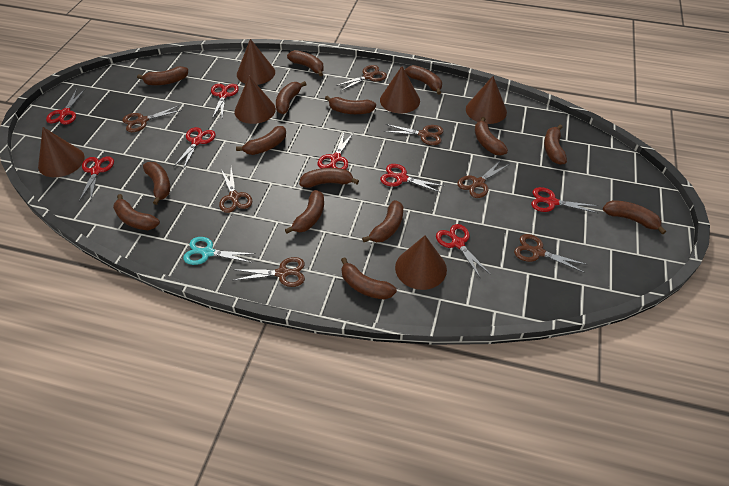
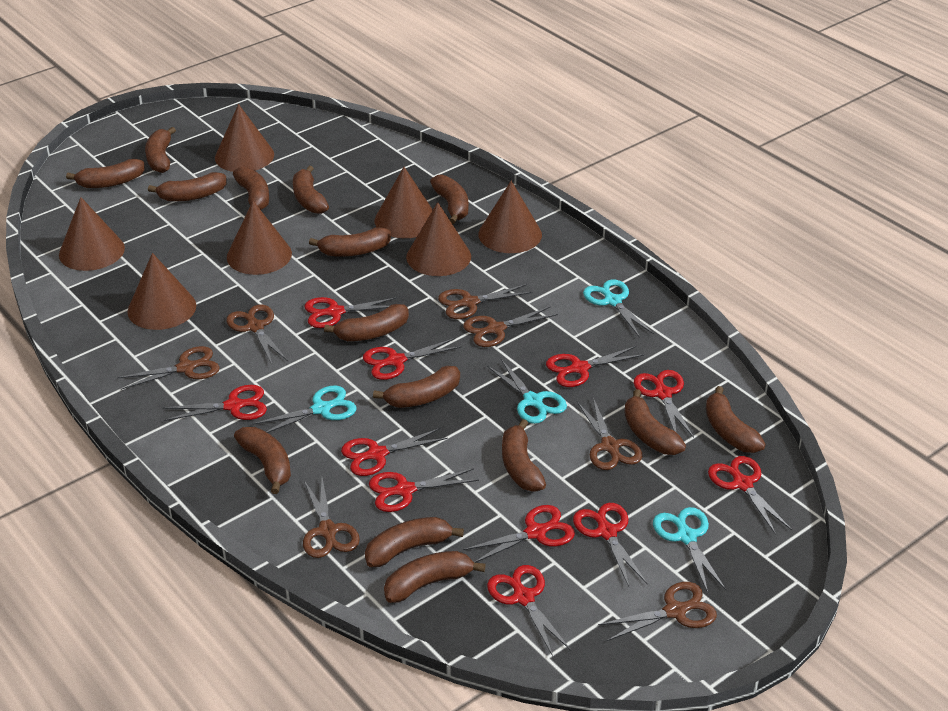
brown cone: [38,127,85,177] [235,76,276,124] [237,39,275,85] [380,66,420,113] [395,236,447,290] [466,76,507,124] = 6 -> [59,197,125,271] [128,253,196,330] [215,104,274,172] [227,201,292,275] [375,167,433,238] [406,202,471,276] [478,181,542,253] = 7
red scissors: [46,88,86,125] [79,156,114,202] [173,127,216,170] [211,84,239,119] [317,132,354,170] [380,164,444,193] [436,224,491,279] [531,187,598,213] = 8 -> [163,385,267,421] [304,297,397,328] [341,428,448,476] [363,338,462,380] [369,468,479,512] [463,505,575,563] [487,565,571,656] [546,346,644,387] [573,503,648,587] [634,370,694,438] [708,456,792,535] = 11
turquoise scissors: [183,237,256,265] = 1 -> [253,386,356,433] [487,359,567,424] [583,279,654,338] [653,507,726,593] = 4

